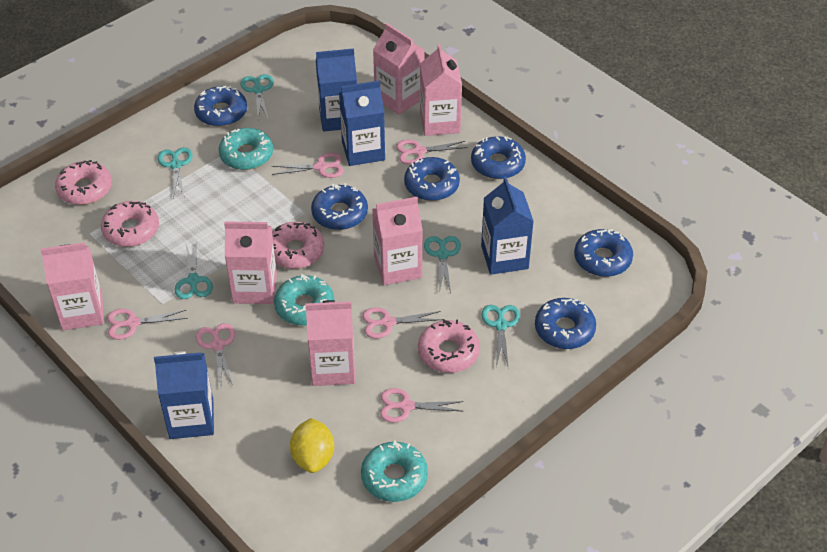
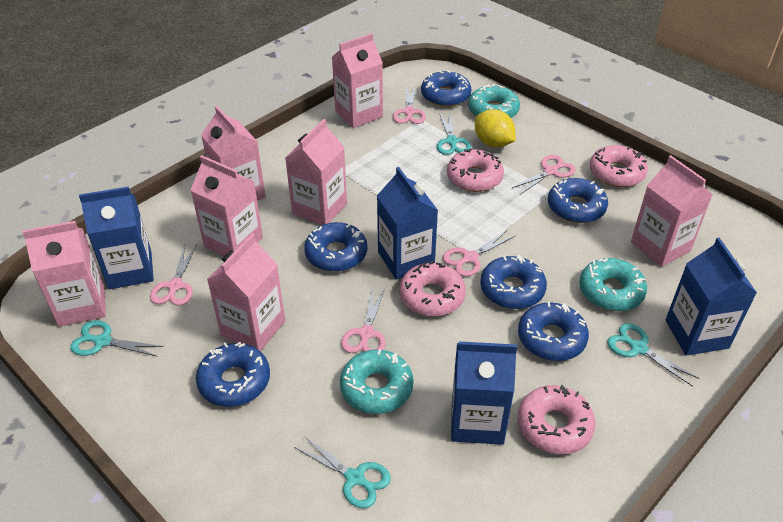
pink carton: [41,242,104,330] [224,221,277,304] [306,300,355,386] [372,197,423,285] [373,23,425,115] [420,43,462,136] = 6 -> [22,221,106,327] [190,155,263,256] [201,106,266,201] [207,234,285,351] [285,119,347,225] [332,33,383,128] [631,155,713,267] = 7
pink scissors: [107,309,188,340] [196,323,235,386] [271,153,344,178] [362,307,443,338] [380,388,464,423] [396,140,468,164] = 6 -> [150,244,197,306] [341,289,386,353] [393,85,426,124] [442,230,515,277] [512,155,576,194] = 5
turquoise scissors: [158,147,193,198] [175,241,213,299] [241,74,273,119] [424,236,461,293] [482,305,520,367] = 5 -> [70,320,164,357] [294,436,391,508] [437,112,471,155] [607,323,700,387] = 4

